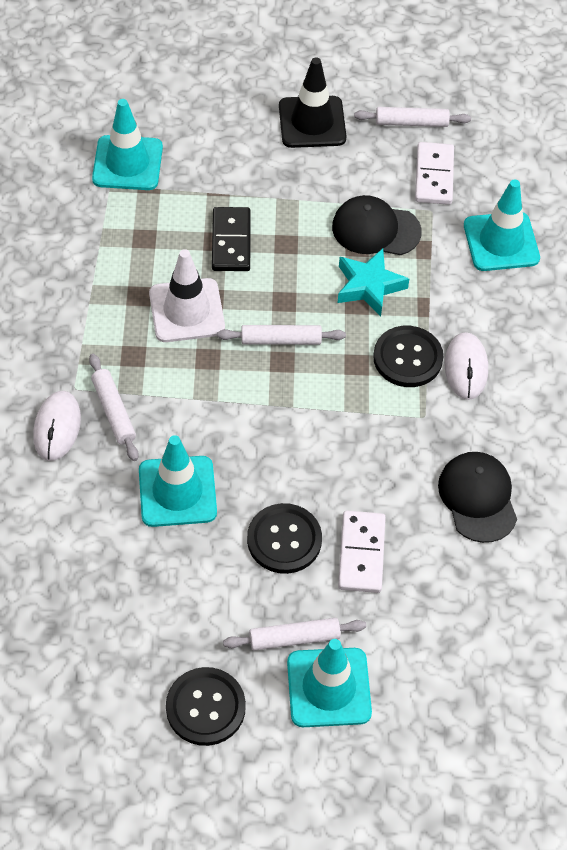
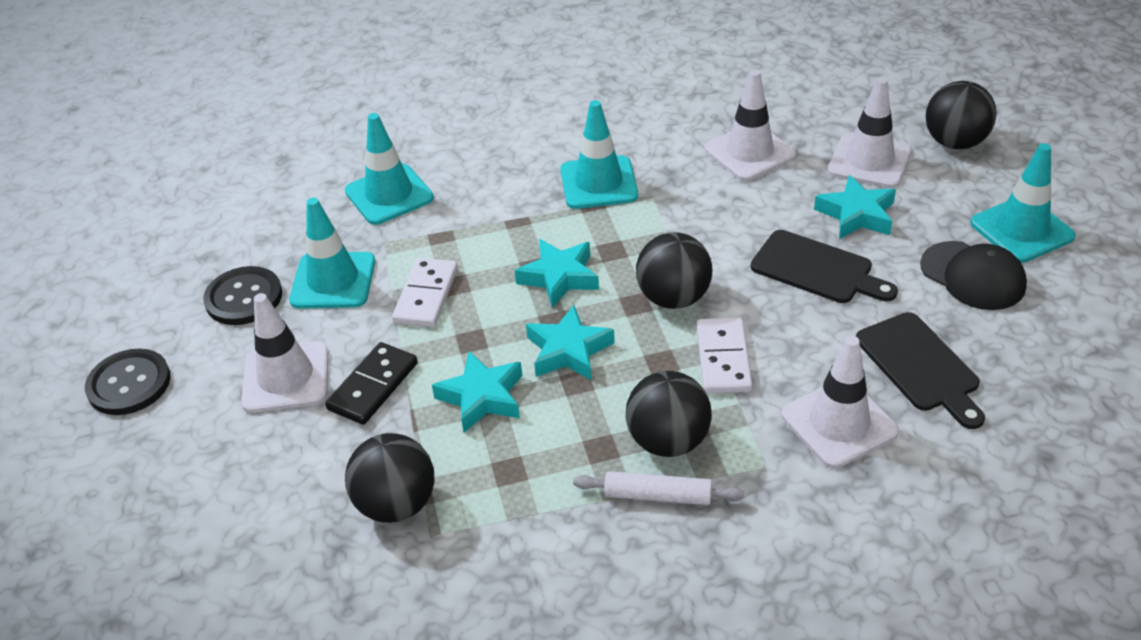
black ball: none = 0 -> [345,433,434,523] [626,371,712,457] [636,232,712,309] [925,81,997,149] = 4
black button: [166,667,246,746] [247,503,322,574] [373,326,443,387] = 3 -> [85,349,171,415] [203,266,282,325] = 2
black cap: [332,195,422,255] [438,452,517,543] = 2 -> [920,241,1027,310] = 1
black cutting board: none = 0 -> [751,230,898,303] [856,312,985,429] = 2
black traffic cone: [279,57,347,148] = 1 -> none = 0
turquoise star: [337,248,409,317] = 1 -> [432,351,523,433] [515,239,599,308] [526,305,615,380] [814,175,896,239] = 4
white mouse: [33,391,81,461] [445,332,488,400] = 2 -> none = 0
white rolling pin: [89,354,139,461] [217,325,346,345] [223,618,366,651] [354,107,471,127] = 4 -> [573,471,744,505] = 1
white traffic cone: [149,249,225,342] = 1 -> [241,293,328,413] [704,70,796,181] [781,336,899,468] [828,77,912,188] = 4

